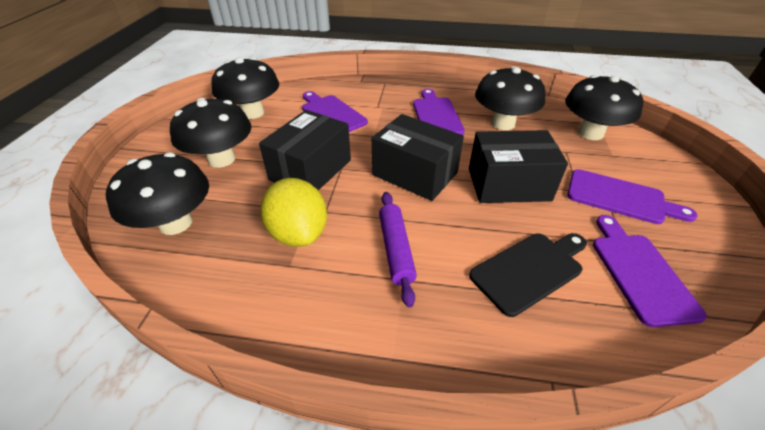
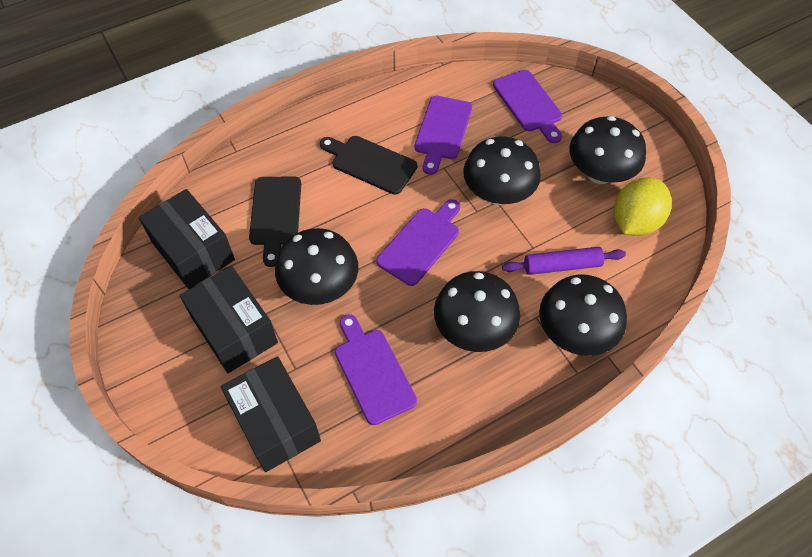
black cutting board: [469,233,587,317] = 1 -> [249,176,301,267] [320,136,417,195] = 2

